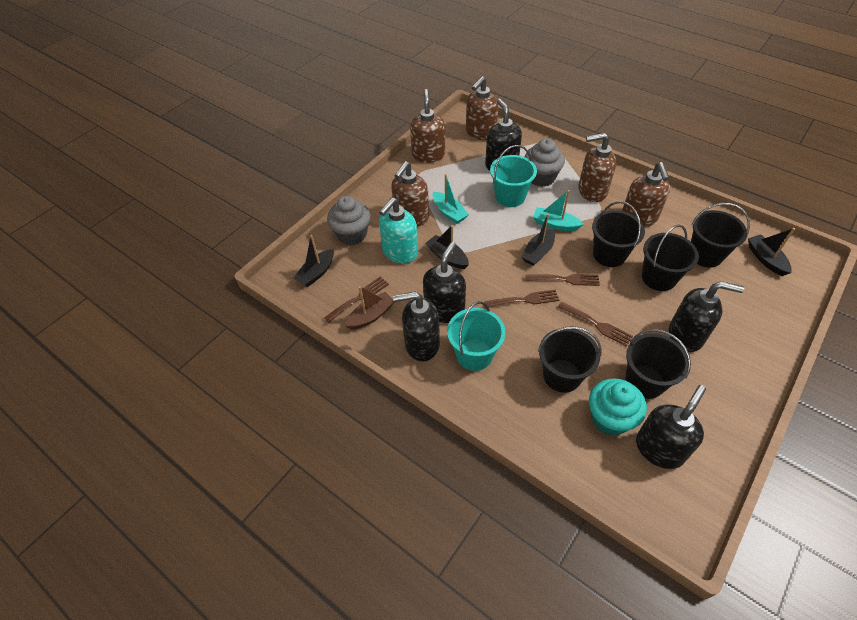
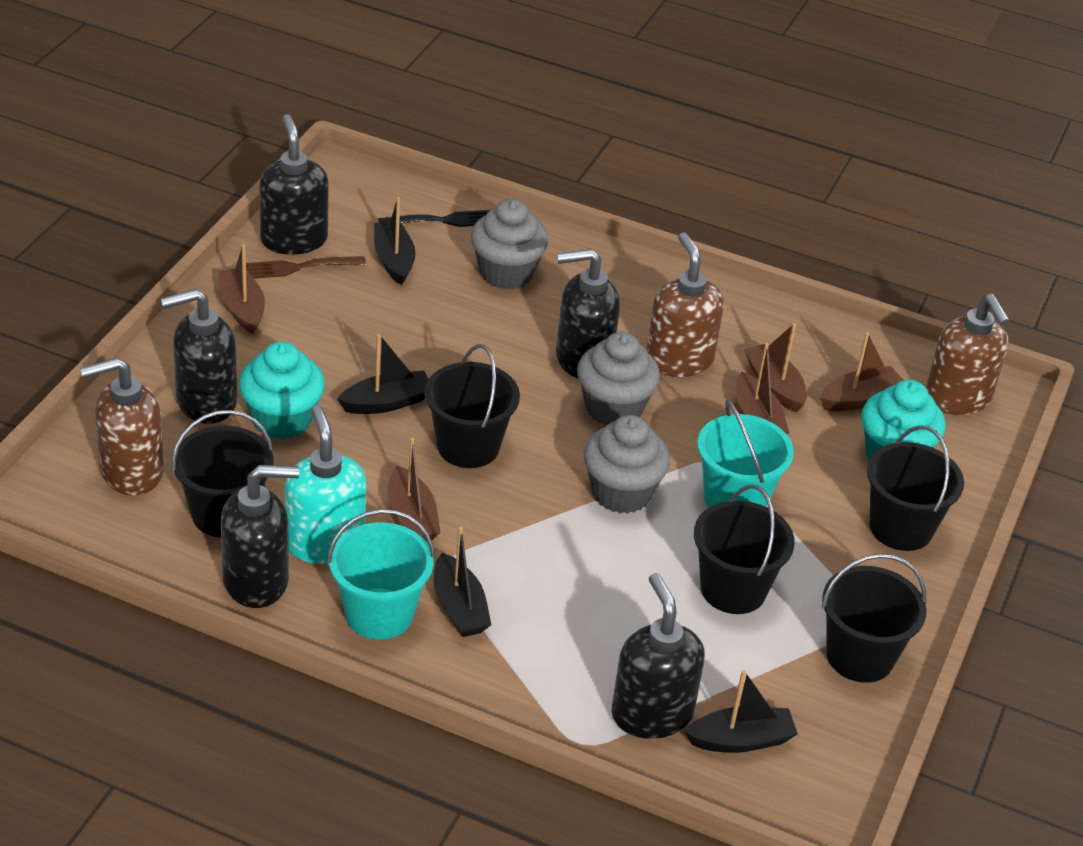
black fork: none = 0 -> [378,210,490,227] = 1
brown boat: [345,286,394,329] = 1 -> [218,244,265,334] [388,438,441,542] [736,343,790,434] [744,323,807,412] [820,332,903,411] = 5
brown fork: [324,276,389,323] [484,289,559,308] [525,274,600,286] [558,302,633,347] = 4 -> [246,256,366,279] = 1
brown soap dispenser: [391,161,429,226] [410,89,445,163] [466,76,499,140] [578,133,616,202] [622,162,670,227] = 5 -> [80,357,164,496] [646,232,724,377] [926,294,1010,415] = 3
grey cupcake: [327,196,371,245] [524,138,565,187] = 2 -> [471,199,548,290] [577,332,660,426] [583,415,670,514] = 3
turquoise boat: [433,174,469,224] [533,190,583,231] = 2 -> none = 0
turquoise cupcake: [589,378,647,436] = 1 -> [239,341,325,440] [862,380,946,460] = 2

